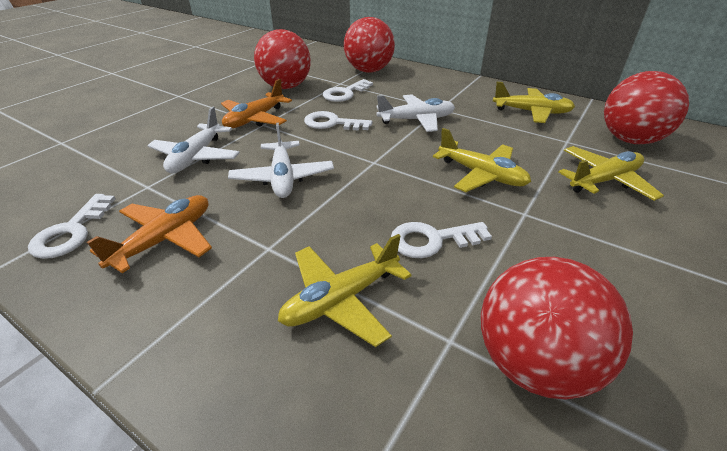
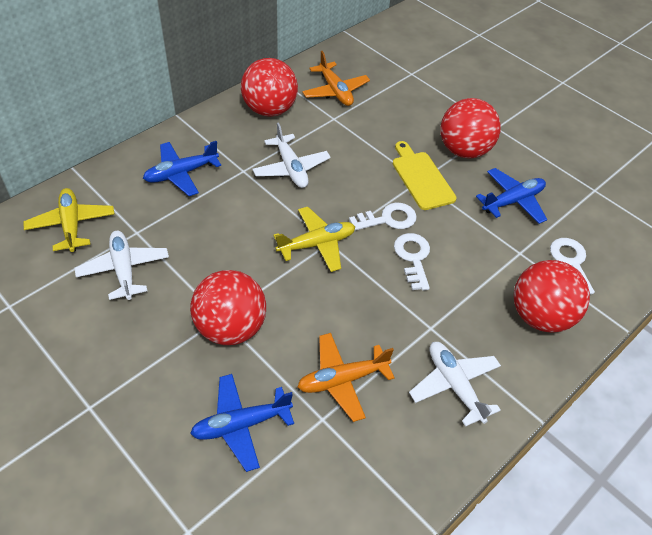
blue plane: none = 0 -> [143,141,221,196] [190,374,294,472] [476,168,547,224] = 3
white key: [28,194,115,259] [304,111,373,131] [323,79,373,102] [391,222,492,258] = 4 -> [349,203,417,231] [394,233,430,291] [550,238,595,294] = 3
yellow cutting board: none = 0 -> [393,141,457,210] = 1
yellow plane: [278,234,411,347] [433,128,531,192] [493,82,575,123] [559,146,664,201] = 4 -> [23,188,114,252] [273,207,355,272] = 2

